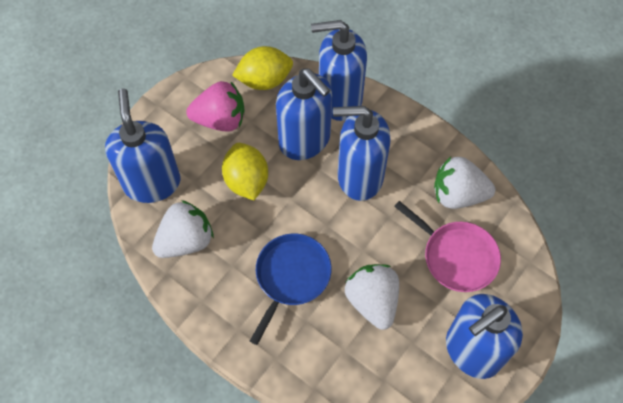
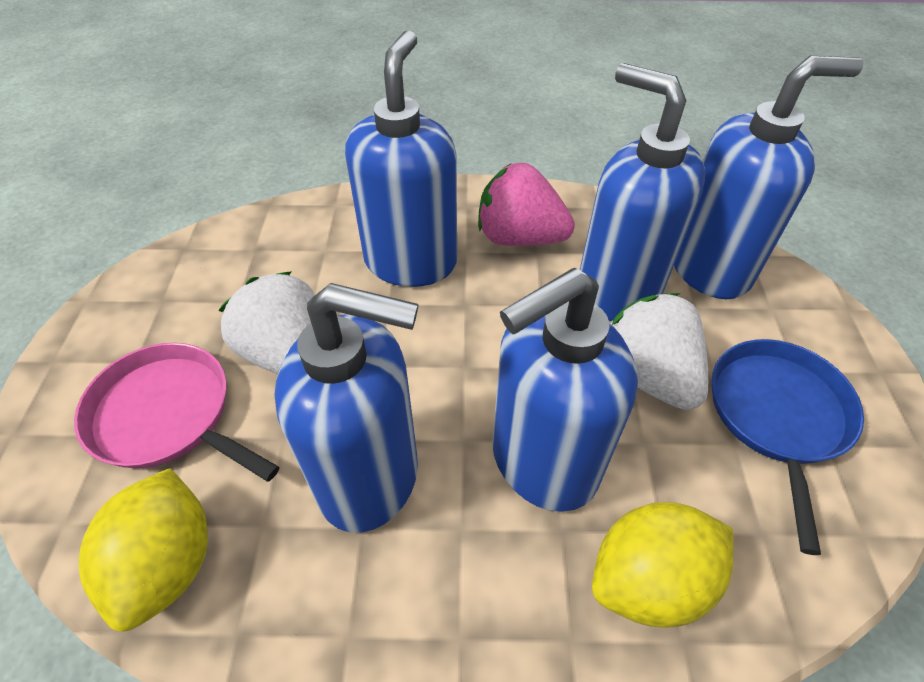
white strawberry: [152,200,214,258] [345,264,399,330] [434,157,496,209] = 3 -> [218,271,315,374] [610,293,708,410] = 2

